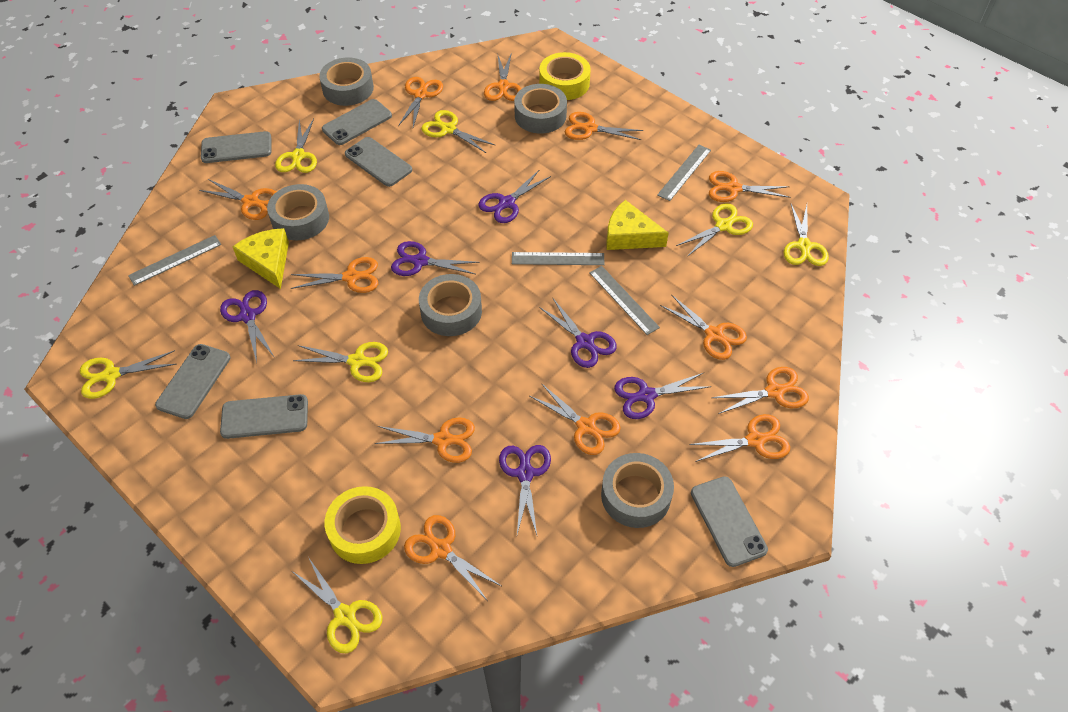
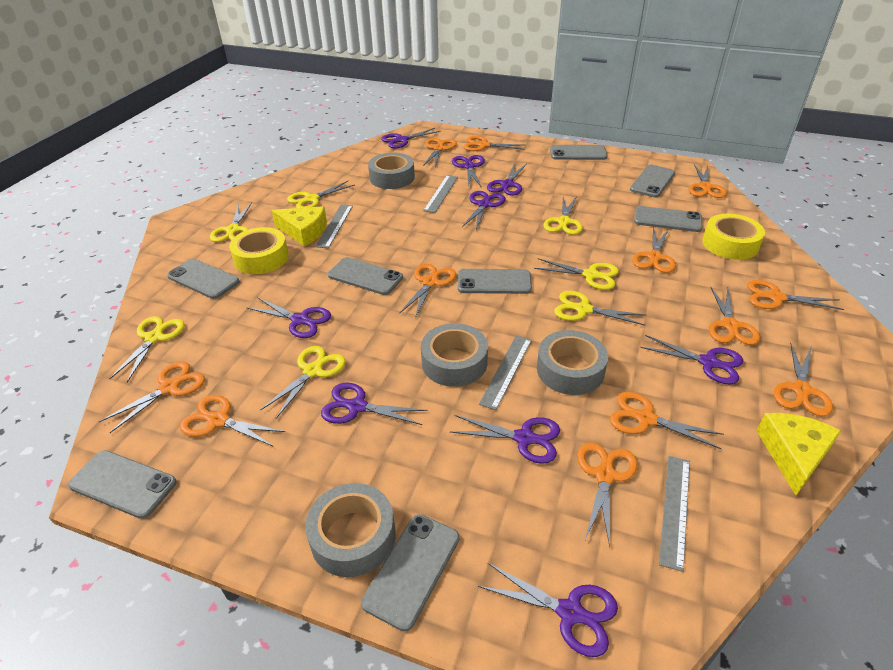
grey phone: [155,344,231,419] [201,131,271,163] [220,394,308,439] [322,99,392,145] [345,137,412,187] [691,476,768,567] = 6 -> [68,450,177,519] [167,259,240,299] [328,257,403,295] [361,514,460,631] [458,269,532,294] [550,145,607,160] [630,165,675,198] [634,206,703,232] = 8
grey tape: [267,184,329,240] [319,58,374,106] [419,274,482,336] [514,84,567,133] [601,453,674,528] = 5 -> [305,483,396,577] [368,153,415,189] [421,323,488,387] [537,330,608,395] = 4
purple scissors: [220,290,275,363] [391,241,480,276] [478,169,551,223] [499,445,551,535] [539,298,617,368] [614,373,711,419] = 6 -> [247,297,331,338] [321,383,428,425] [381,128,441,149] [450,415,560,464] [452,155,485,187] [462,191,506,229] [478,563,618,657] [487,163,527,196] [640,335,743,384] = 9

